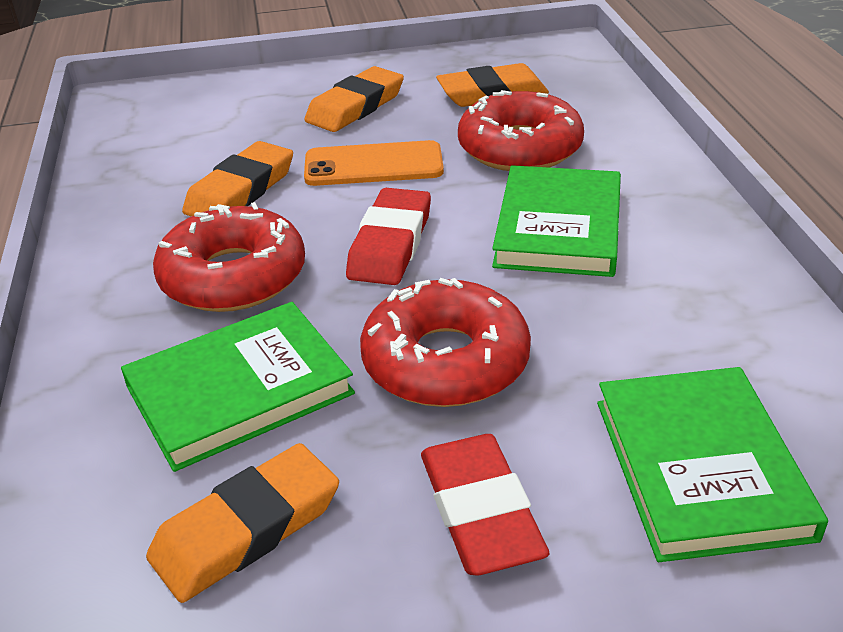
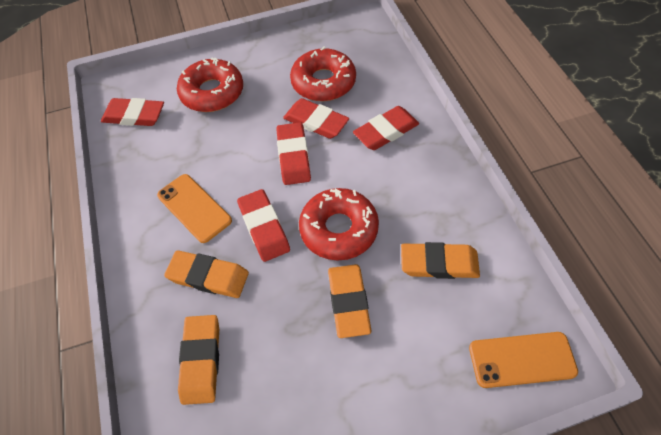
green book: [121,302,355,472] [492,165,621,277] [597,367,828,562] = 3 -> none = 0
orange phone: [304,140,444,186] = 1 -> [157,174,232,243] [469,332,578,388] = 2
red eraser: [346,188,431,285] [421,434,549,575] = 2 -> [101,98,164,126] [237,189,290,262] [276,122,311,185] [283,98,349,139] [353,106,419,150] = 5

